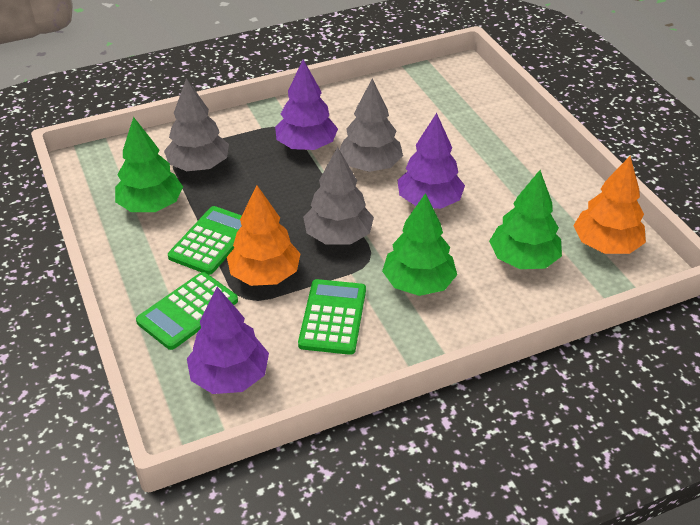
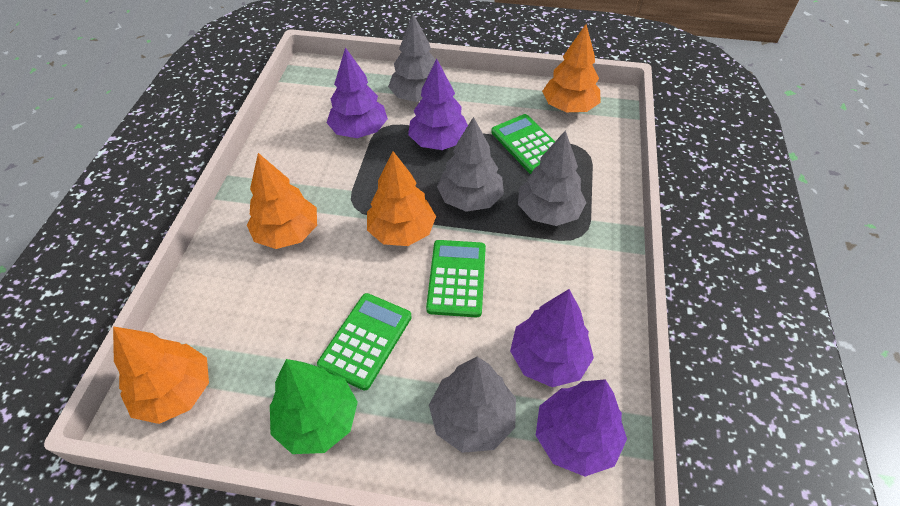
green tree: [115,117,183,212] [382,193,457,296] [489,170,562,269] = 3 -> [270,359,358,454] = 1
grey tree: [164,78,229,171] [303,147,374,244] [339,79,403,172] = 3 -> [388,14,436,102] [429,357,516,453] [437,117,504,212] [518,130,586,226] = 4
orange tree: [227,185,301,286] [573,156,646,254] = 2 -> [113,326,209,424] [247,153,317,249] [367,151,436,246] [542,24,601,112] = 4
purple tree: [187,287,269,394] [275,59,338,150] [397,113,465,209] = 3 -> [327,47,388,138] [408,59,468,150] [510,289,594,387] [536,379,627,477] = 4

